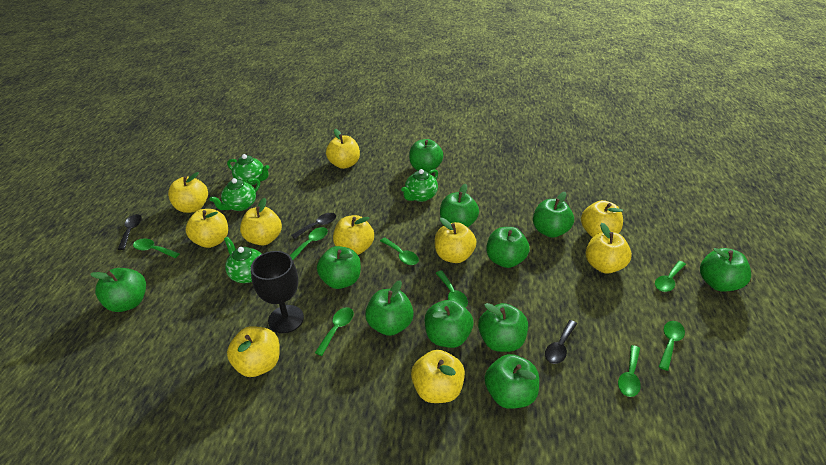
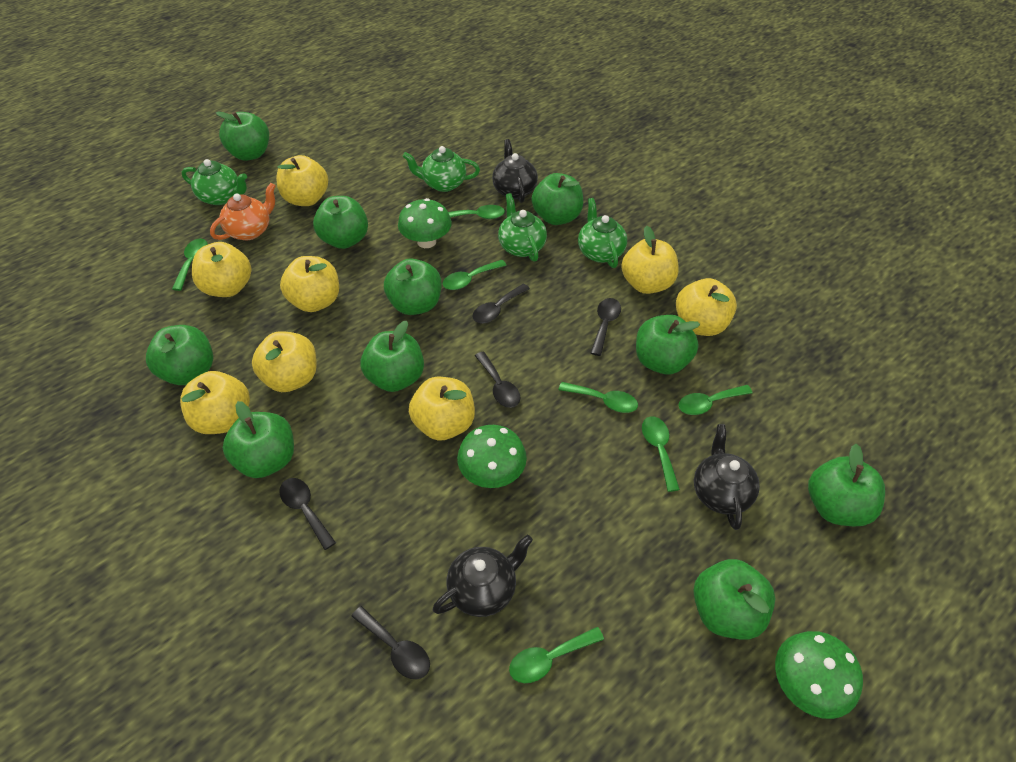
black goblet: [251,251,304,333] = 1 -> none = 0
black spoon: [118,214,142,250] [291,213,336,239] [545,320,577,364] = 3 -> [279,478,336,550] [351,606,430,679] [472,284,530,323] [475,351,521,408] [591,298,621,356] = 5
black teapot: none = 0 -> [433,535,533,617] [492,139,538,203] [694,424,760,530] = 3
green apple: [90,268,146,312] [317,246,361,289] [365,280,414,336] [409,139,443,173] [425,300,473,348] [440,184,479,228] [478,303,528,352] [485,354,539,409] [486,227,530,268] [533,192,574,238] [700,248,751,292] = 11 -> [146,325,213,385] [216,112,269,161] [223,401,294,478] [313,196,368,249] [361,321,424,392] [384,259,441,315] [532,173,583,225] [636,315,700,374] [693,559,775,640] [808,444,885,526] = 10
green mushroom: none = 0 -> [398,198,452,248] [457,425,527,488] [775,631,863,719] = 3
green spoon: [133,239,180,258] [290,227,328,260] [315,307,354,356] [380,238,419,265] [436,271,468,307] [618,345,641,397] [655,261,686,292] [659,321,685,371] = 8 -> [172,239,208,291] [443,260,507,290] [448,205,505,219] [509,627,604,683] [558,382,638,413] [642,416,680,492] [678,385,753,415] = 7
orange teapot: none = 0 -> [210,183,276,240] = 1
yellow apple: [168,172,208,213] [186,209,228,248] [227,326,280,377] [240,198,282,245] [326,129,360,169] [333,215,374,255] [411,350,465,403] [435,218,477,263] [581,200,623,237] [586,223,632,273] = 10 -> [180,371,250,434] [192,242,251,297] [252,331,317,392] [276,155,328,206] [280,256,339,312] [409,377,475,441] [621,226,679,294] [676,278,737,336] = 8

